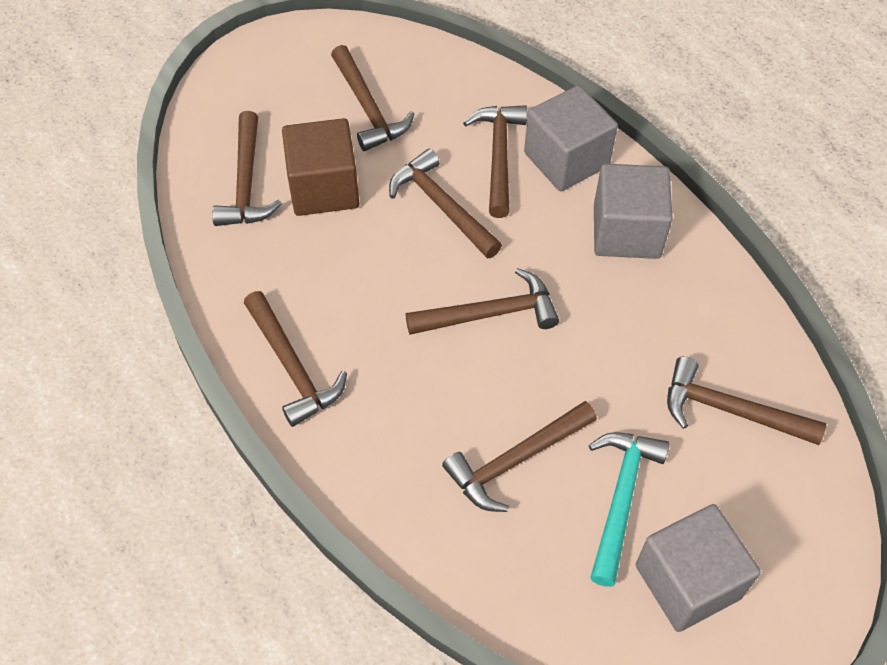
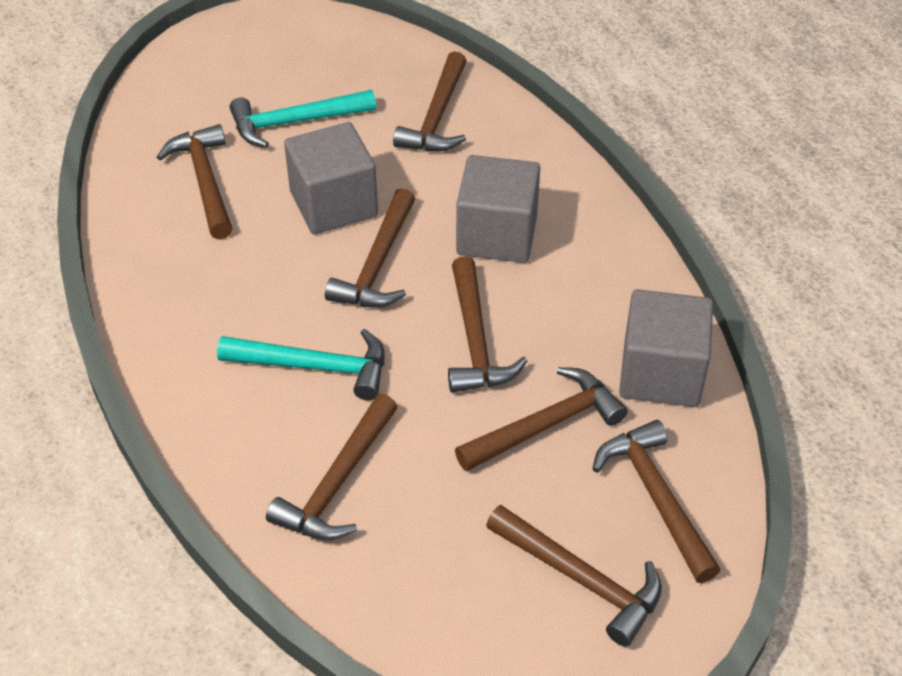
brown cube: [282,118,360,216] = 1 -> none = 0
turquoise hammer: [589,432,669,587] = 1 -> [217,329,385,400] [230,90,376,147] = 2

